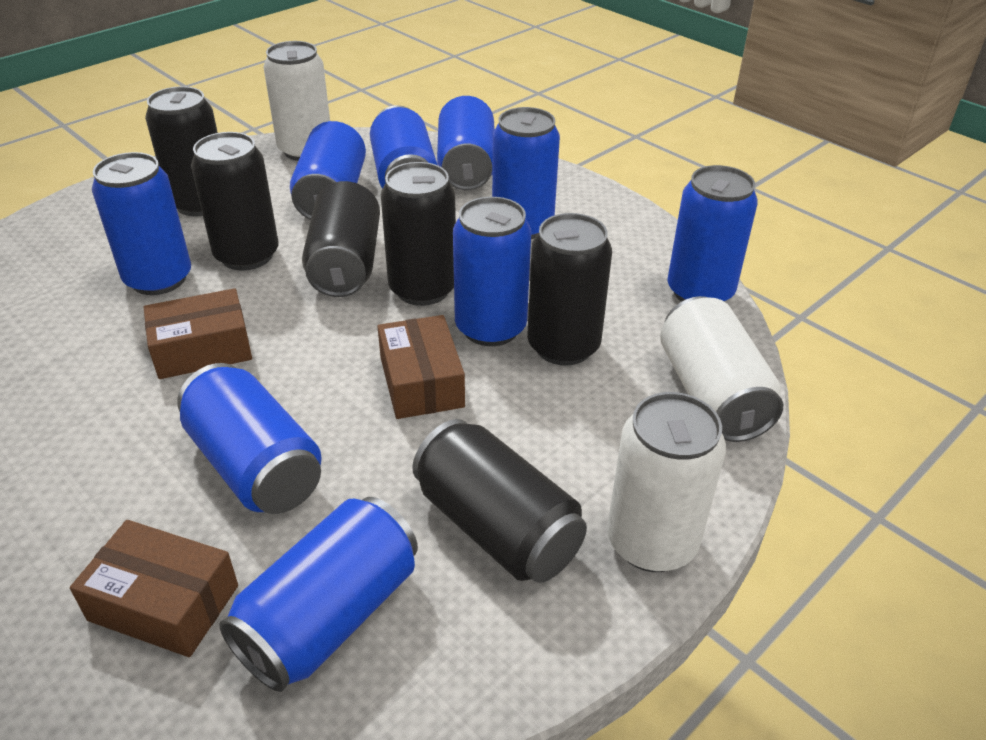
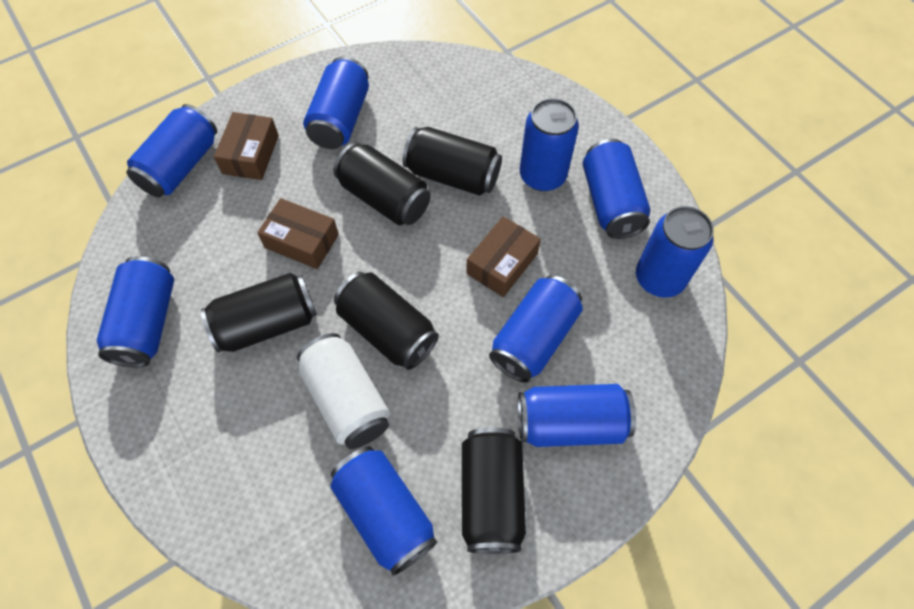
black can: [145,86,218,216] [191,132,279,271] [302,181,380,297] [381,162,456,306] [412,419,587,583] [527,213,612,366] = 6 -> [201,273,317,352] [334,142,431,225] [334,272,439,370] [403,127,502,196] [462,427,526,554] = 5
white can: [263,41,330,161] [607,392,726,572] [660,296,783,442] = 3 -> [297,333,390,449] = 1

